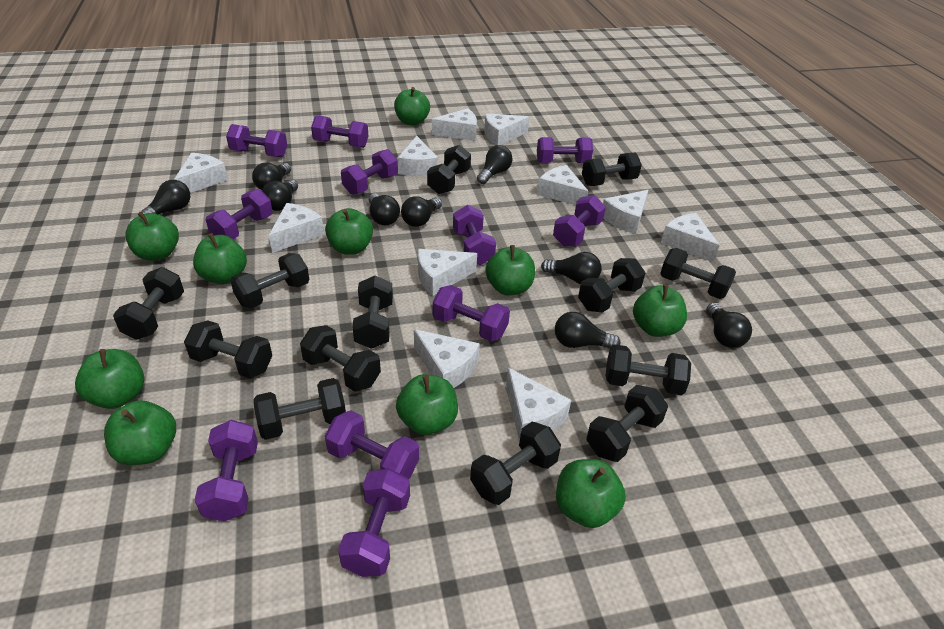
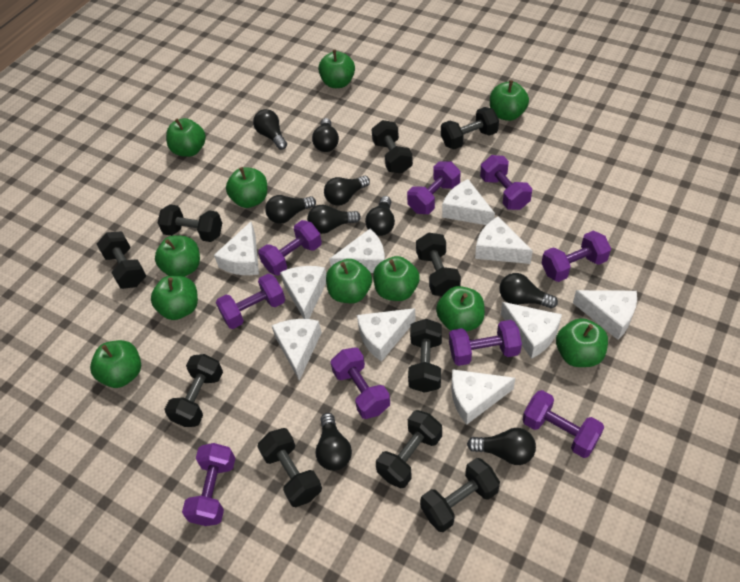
black dumbbell: [113,267,184,340] [184,320,272,378] [230,253,309,308] [253,378,346,440] [300,325,381,392] [352,276,393,349] [427,145,471,194] [470,422,561,505] [578,258,645,313] [582,152,642,186] [587,385,668,462] [606,344,691,395] [660,248,736,299] = 13 -> [97,232,146,289] [158,204,222,242] [164,354,223,427] [257,428,322,507] [371,120,413,174] [376,410,442,488] [408,319,442,393] [416,233,461,296] [420,458,500,532] [441,107,499,149] = 10
green apple: [75,349,144,409] [104,400,176,465] [125,212,179,261] [193,233,247,284] [325,208,373,255] [394,87,430,126] [396,374,458,435] [486,245,535,295] [556,459,626,528] [633,284,687,337] = 10 -> [90,340,141,388] [151,276,198,320] [155,235,200,277] [166,118,206,157] [226,167,267,208] [318,50,355,88] [326,259,372,303] [373,256,420,301] [436,286,485,332] [490,80,529,121] [556,318,608,367] = 11
purple dumbbell: [195,420,258,522] [206,189,273,239] [226,124,287,157] [311,115,368,148] [325,410,419,479] [338,468,410,577] [341,149,398,195] [433,285,510,342] [453,205,496,265] [537,137,593,163] [553,195,606,247] = 11 -> [182,443,235,526] [216,274,285,329] [258,220,322,275] [330,347,390,419] [407,161,460,214] [449,320,522,366] [480,155,532,210] [523,390,604,458] [542,231,611,282] = 9
white cheese: [174,153,228,193] [269,203,324,253] [398,136,438,176] [414,329,480,388] [418,249,477,296] [432,108,477,141] [484,113,530,145] [506,368,571,442] [537,165,588,205] [603,190,648,234] [661,213,720,262] = 11 -> [214,222,259,275] [272,319,322,381] [280,266,326,319] [329,229,385,273] [357,308,416,362] [442,179,495,225] [452,369,515,425] [475,216,533,264] [501,302,562,359] [573,290,637,340] = 10

